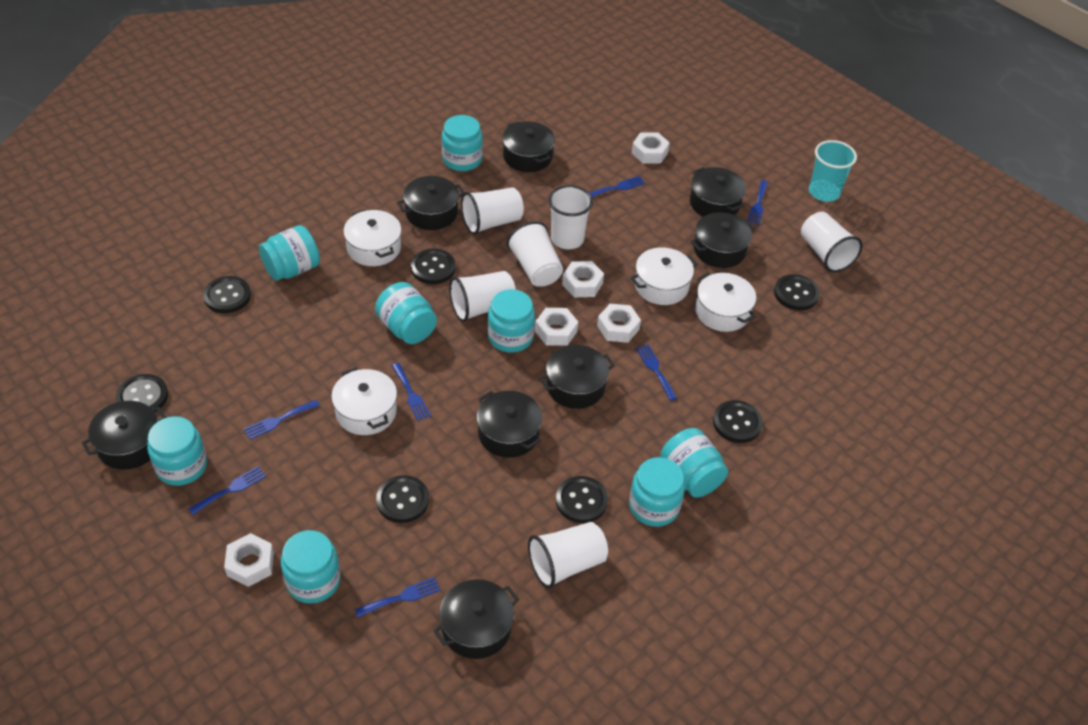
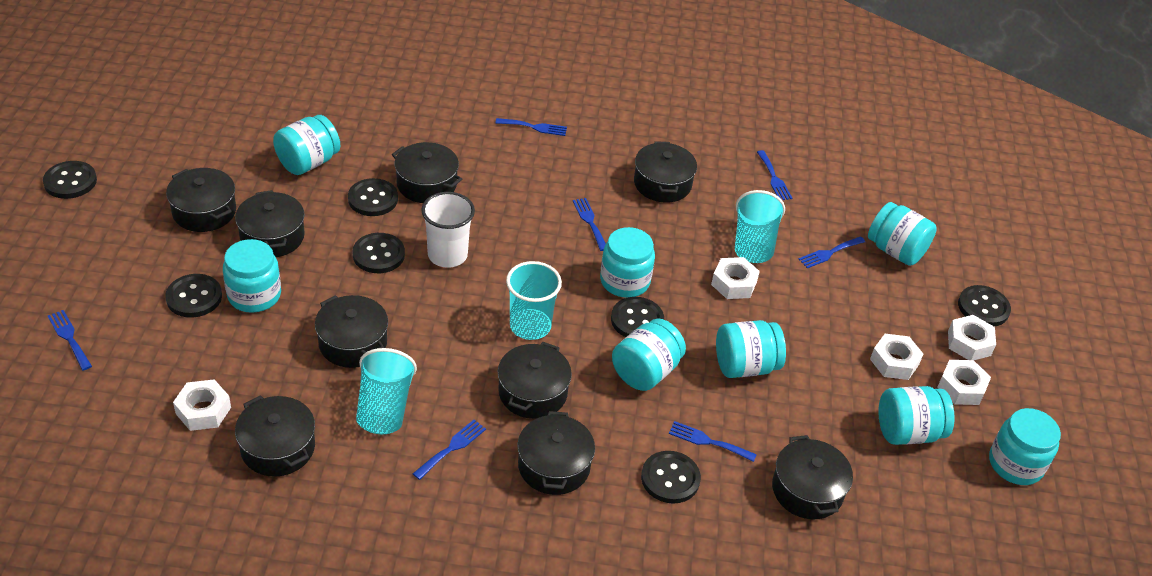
black pot: [82,401,166,470] [397,176,465,230] [433,579,519,659] [477,391,542,458] [502,121,555,172] [539,345,615,409] [690,167,746,217] [691,212,755,268] = 8 -> [166,168,236,232] [235,190,305,257] [235,395,315,477] [315,295,388,368] [392,142,462,203] [498,342,572,419] [518,411,595,495] [634,141,697,203] [772,435,853,519] = 9
turquoise cup: [809,140,857,202] = 1 -> [356,348,417,434] [506,261,562,340] [735,190,785,263] = 3
white cup: [449,271,516,322] [461,187,524,235] [507,221,563,287] [528,522,608,589] [548,185,593,249] [801,212,862,272] = 6 -> [421,192,475,268] = 1
white pot: [331,367,397,435] [343,209,402,266] [631,247,698,305] [695,272,756,332] = 4 -> none = 0

